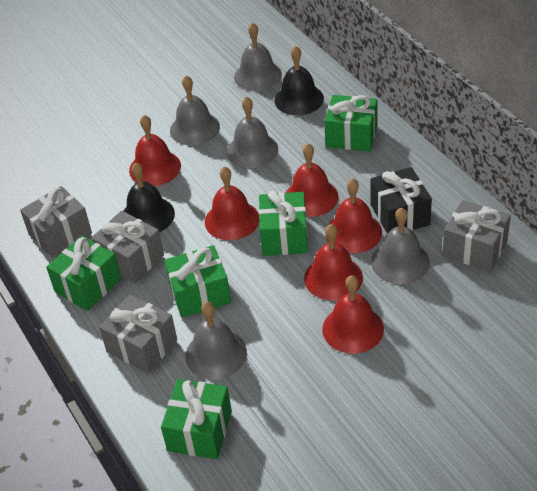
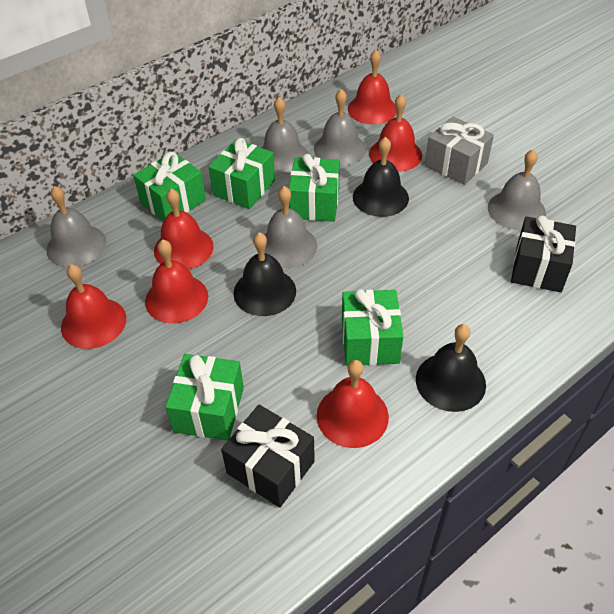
black bell: [123,163,175,232] [275,46,324,116] = 2 -> [234,232,296,316] [353,137,409,217] [416,324,486,412] = 3
black gift: [370,167,432,233] = 1 -> [221,405,315,508] [511,215,576,292] = 2
grey gift: [20,186,92,258] [91,211,164,283] [99,294,177,373] [443,200,511,272] = 4 -> [425,117,494,185] = 1

